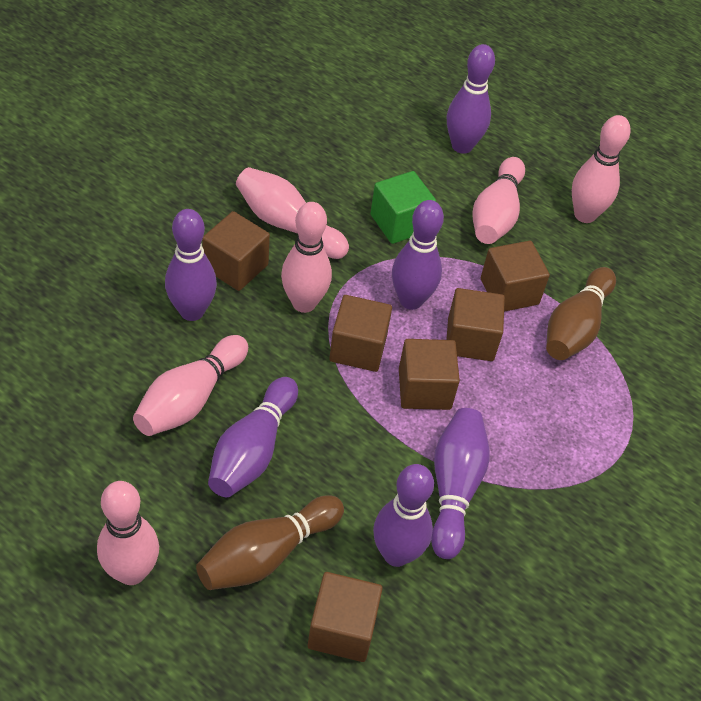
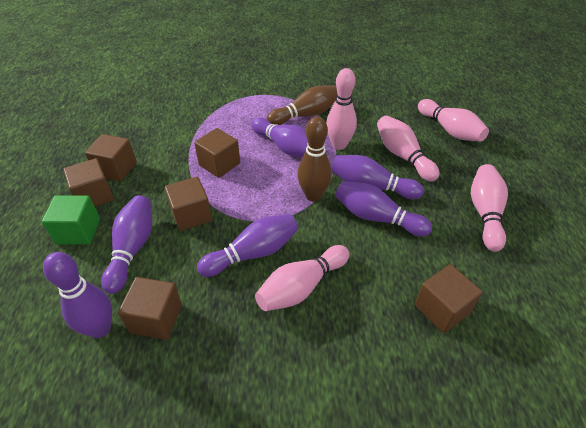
pink bowling pin: [97,481,159,585] [133,335,248,436] [236,167,349,259] [281,202,332,313] [472,157,525,244] [572,115,631,223] = 6 -> [255,245,349,311] [326,68,357,150] [377,115,440,182] [418,99,489,142] [471,164,508,252] = 5

